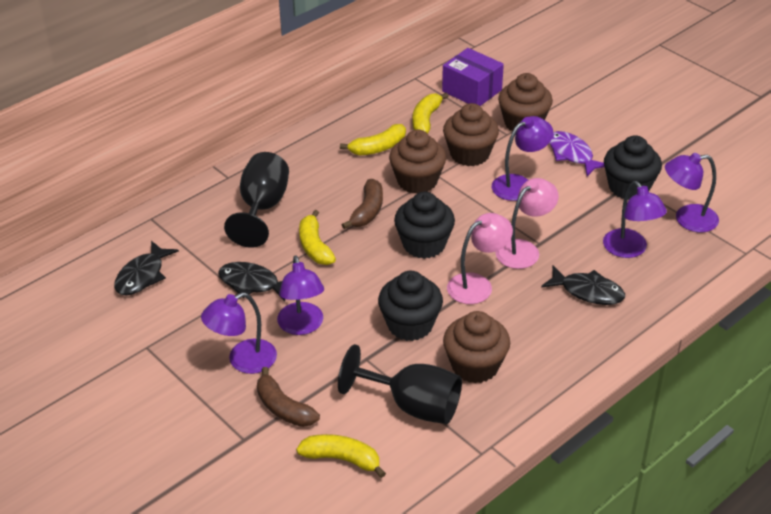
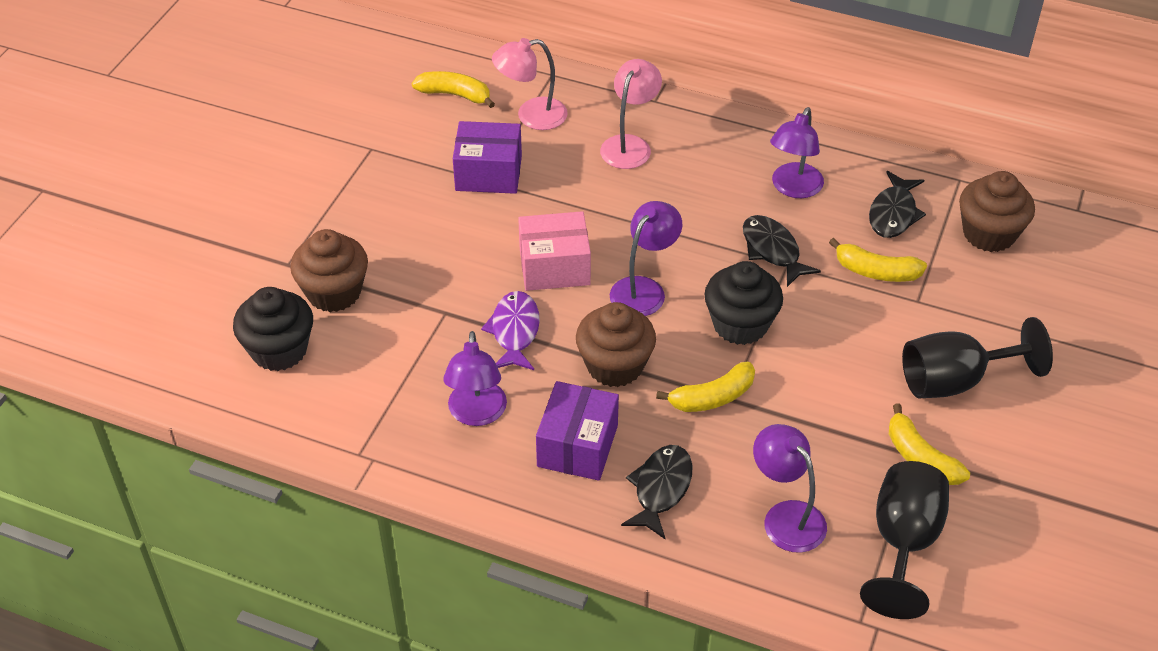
black cupcake: [378,271,443,341] [394,192,455,259] [604,135,662,200] = 3 -> [233,287,313,371] [704,261,783,345] = 2
brown banana: [257,367,320,427] [342,179,383,229] = 2 -> none = 0
brown cupcake: [389,130,446,194] [443,103,499,166] [443,311,510,383] [498,73,553,132] = 4 -> [290,229,368,312] [576,302,656,387] [959,171,1035,252] = 3
pink box: none = 0 -> [518,211,591,291] = 1
purple box: [442,48,504,106] = 1 -> [453,121,522,194] [536,381,619,481] = 2
purple lamp: [201,292,277,374] [277,255,324,335] [492,116,553,201] [603,181,667,258] [665,153,719,232] = 5 -> [443,331,507,426] [610,201,682,316] [753,424,827,553] [770,107,824,198] = 4

